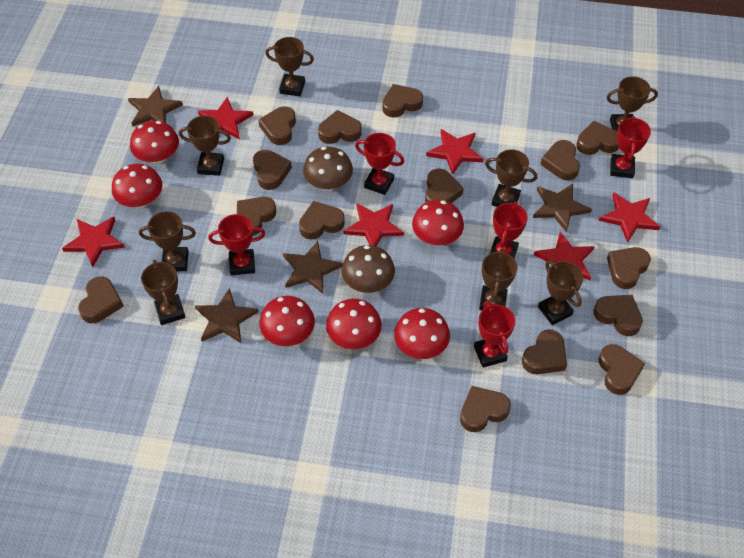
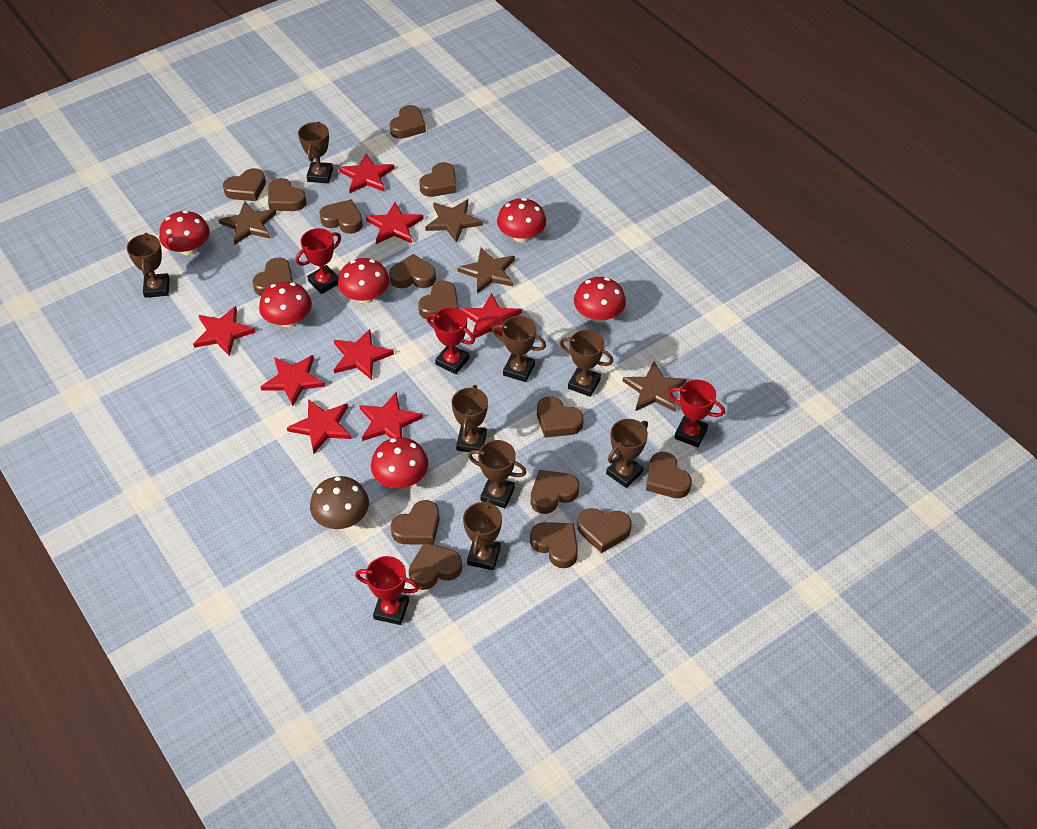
brown mushroom: [303,147,353,190] [341,245,395,293] = 2 -> [310,476,369,529] = 1
red star: [62,217,125,267] [198,97,253,139] [343,203,404,246] [426,129,483,175] [534,232,595,280] [599,192,660,243] = 6 -> [193,306,256,356] [261,355,326,406] [287,399,351,453] [334,329,394,380] [339,153,395,193] [359,392,423,441] [366,202,424,244] [461,293,522,338] = 8
red trophy: [208,214,265,275] [355,133,404,195] [474,301,515,368] [490,201,528,258] [610,116,651,178] = 5 -> [296,228,341,294] [355,556,419,625] [426,307,475,374] [668,379,725,447] = 4

